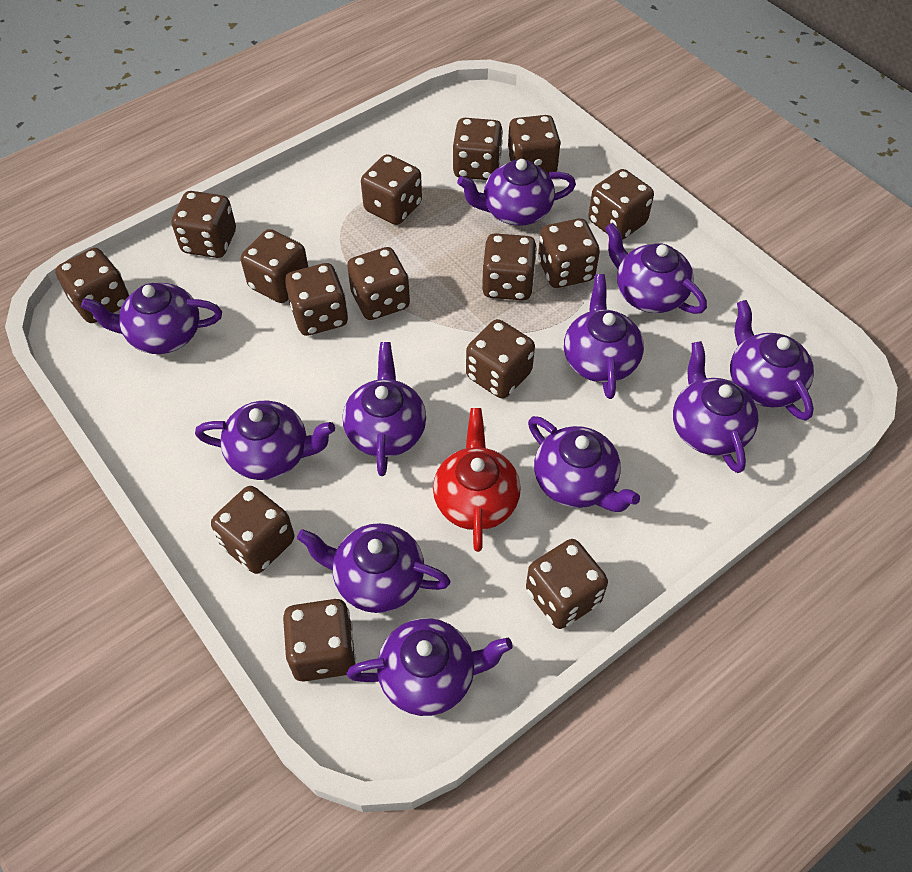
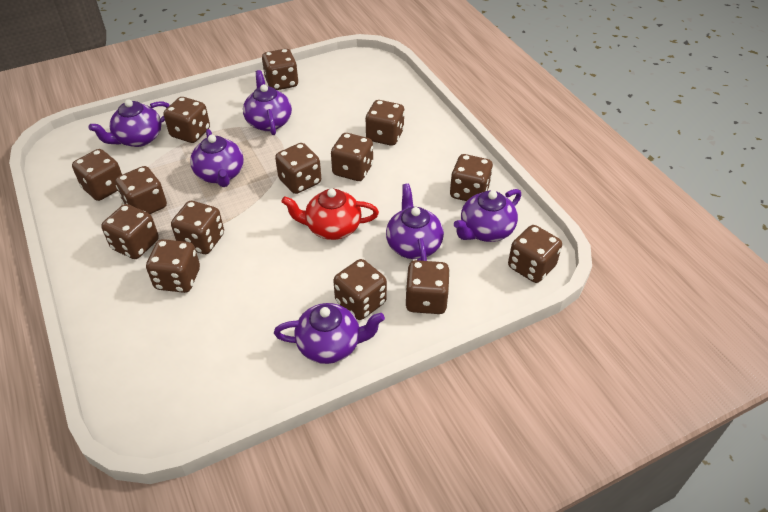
brown dice: [55,248,129,323] [172,191,236,258] [211,486,294,574] [241,229,308,303] [283,599,356,682] [285,263,348,336] [347,247,410,320] [361,154,422,225] [453,118,503,180] [466,319,535,399] [482,233,537,300] [507,115,561,175] [526,539,608,629] [538,218,600,288] [588,169,654,240] = 15 -> [72,149,122,201] [101,204,159,259] [115,166,167,214] [146,239,200,293] [164,97,210,143] [171,201,224,254] [262,49,299,90] [275,143,321,194] [331,133,373,181] [333,259,387,320] [365,100,405,146] [405,260,450,314] [450,154,493,201] [508,225,562,283] = 14
purple teapot: [81,283,222,354] [195,400,335,480] [297,523,451,613] [343,342,426,476] [347,618,513,716] [457,159,576,226] [528,416,640,512] [564,274,644,399] [605,223,707,314] [673,341,758,473] [730,300,814,421] = 11 -> [88,99,170,147] [190,129,244,187] [243,70,292,135] [274,303,385,364] [386,183,444,261] [454,189,521,242] = 6

